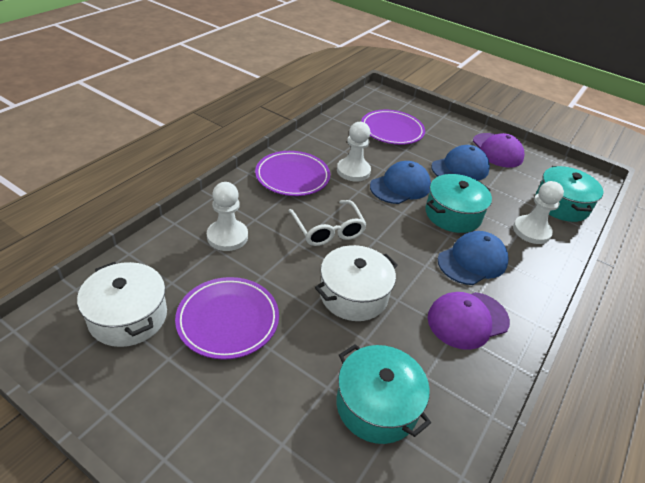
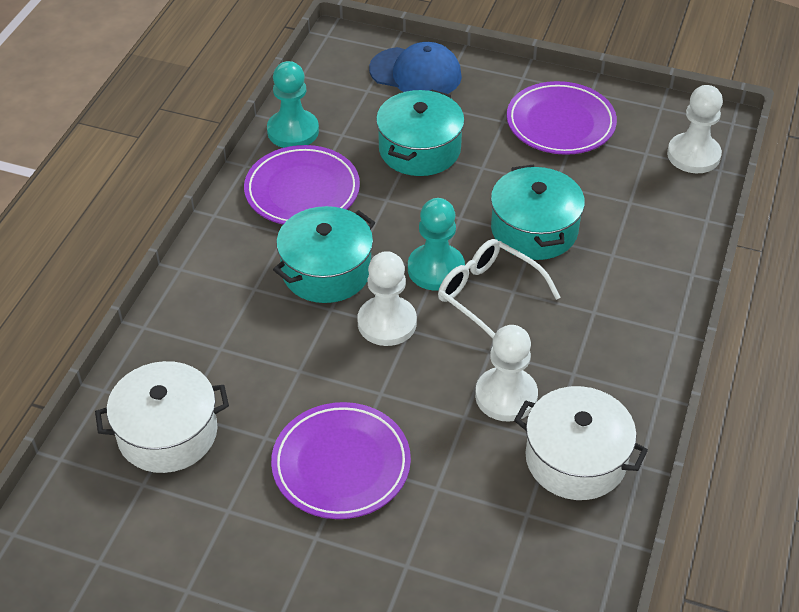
blue cap: [370,161,431,204] [431,145,490,181] [438,231,509,285] = 3 -> [369,42,462,94] = 1
purple cap: [428,292,510,350] [473,133,525,168] = 2 -> none = 0
turquoise pawn: none = 0 -> [267,61,319,148] [408,198,465,291] = 2

